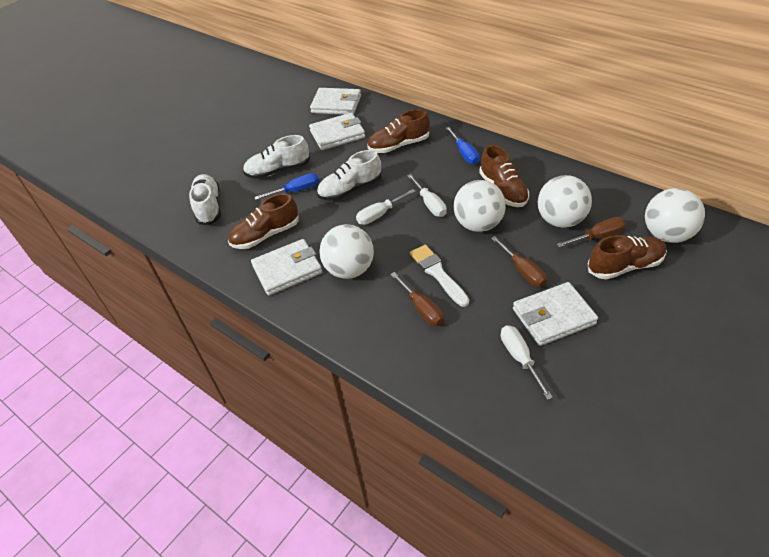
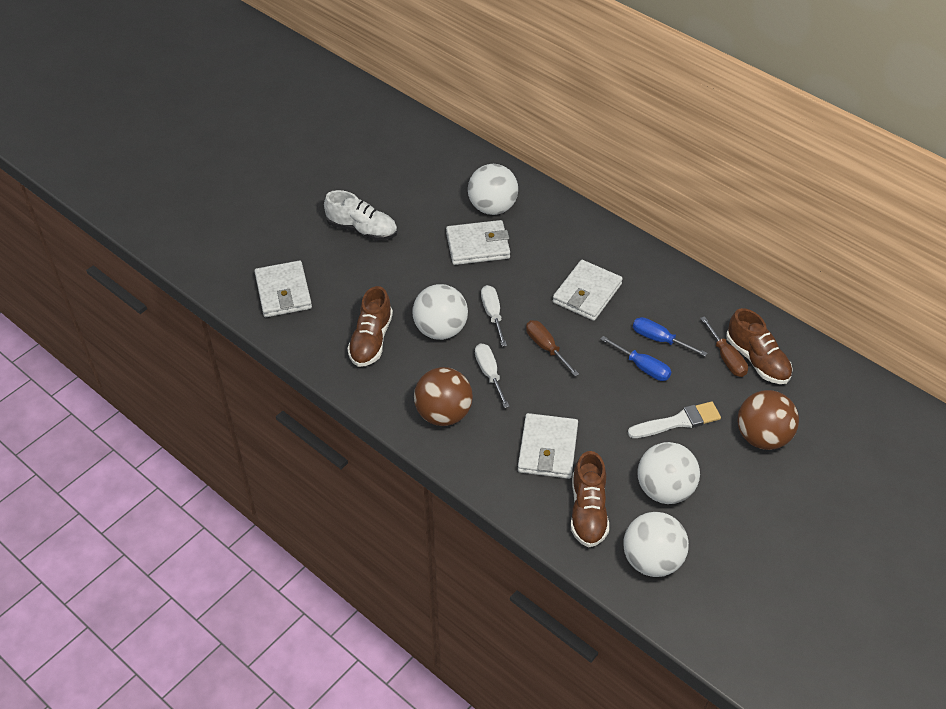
brown ball: none = 0 -> [414,367,473,426] [738,390,799,450] = 2
brown screwdriver: [390,272,444,326] [491,236,547,287] [557,217,626,248] = 3 -> [526,320,579,376] [700,316,748,377] = 2
brown shoe: [228,193,299,249] [367,109,430,153] [479,145,529,207] [588,235,667,279] = 4 -> [347,286,393,367] [571,451,609,547] [726,308,793,384] = 3
white screwdriver: [356,189,416,225] [407,174,447,217] [501,325,553,400] = 3 -> [475,343,510,408] [481,285,507,347] = 2
white shoe: [189,174,221,225] [243,135,310,179] [317,150,382,201] = 3 -> [324,190,397,241] = 1

